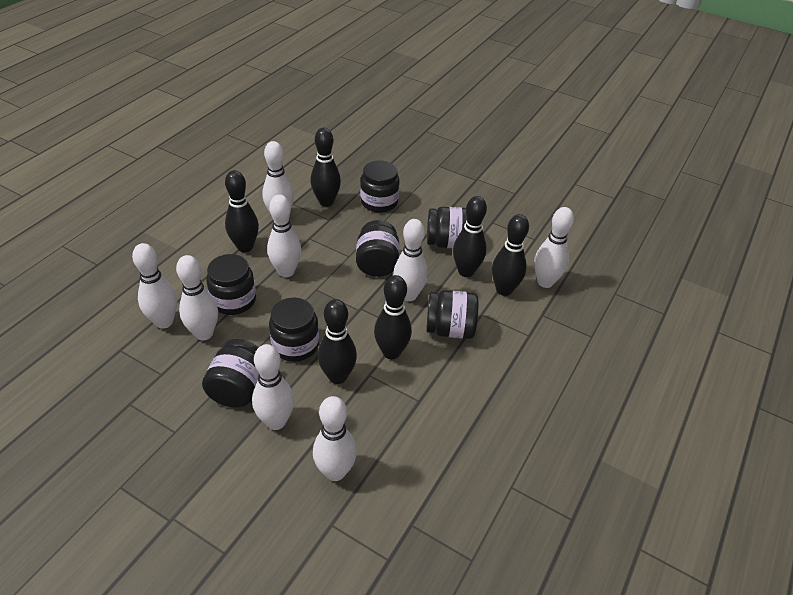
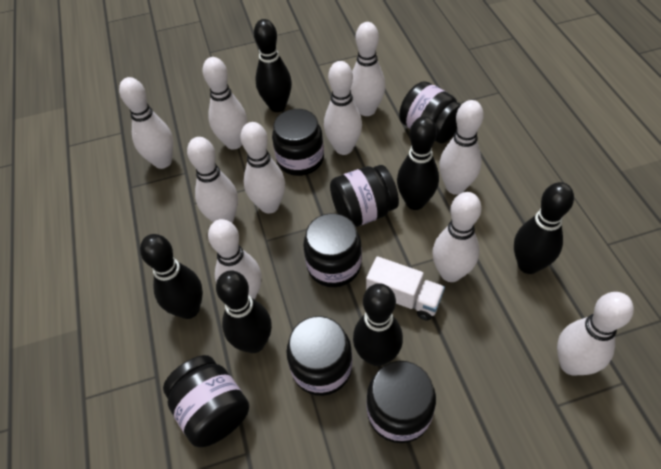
white bowling pin: [132,243,177,329] [176,255,218,340] [252,344,294,430] [262,141,294,214] [267,195,301,277] [313,396,357,481] [393,219,428,301] [534,207,574,288] = 8 -> [119,77,173,169] [187,137,238,223] [202,57,247,149] [208,219,262,300] [240,122,285,214] [324,61,362,155] [350,22,385,116] [432,192,481,282] [439,100,484,195] [557,292,634,376] = 10
white truck: none = 0 -> [366,256,445,320] = 1

